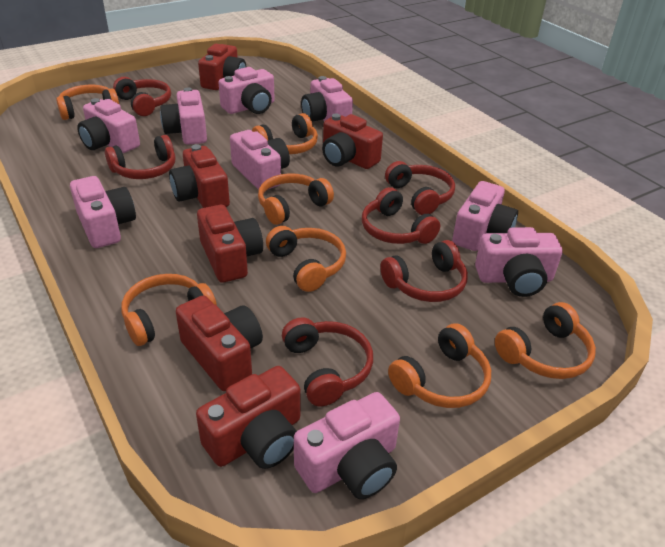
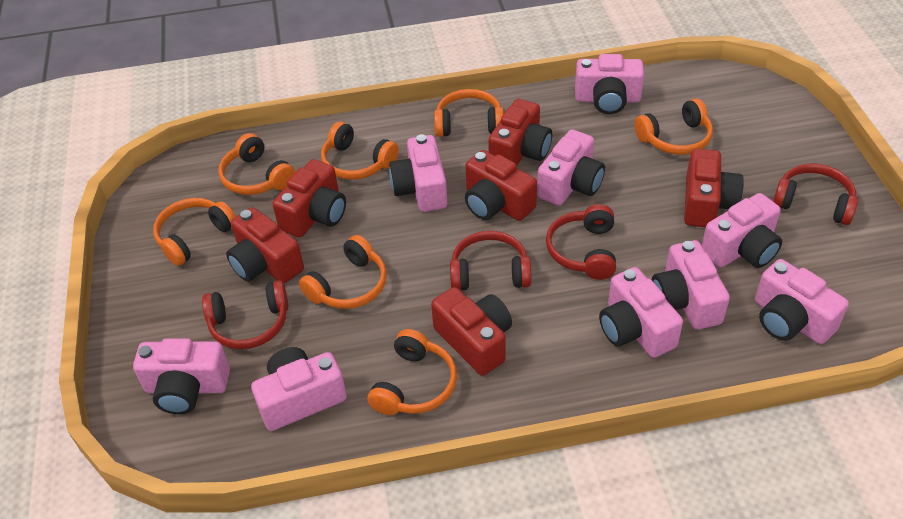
red headphones: [105,135,176,179] [113,77,171,116] [282,317,373,406] [362,187,440,244] [380,240,468,302] [385,161,455,215] = 6 -> [202,280,288,349] [450,231,532,290] [546,204,616,280] [773,164,858,225] = 4

